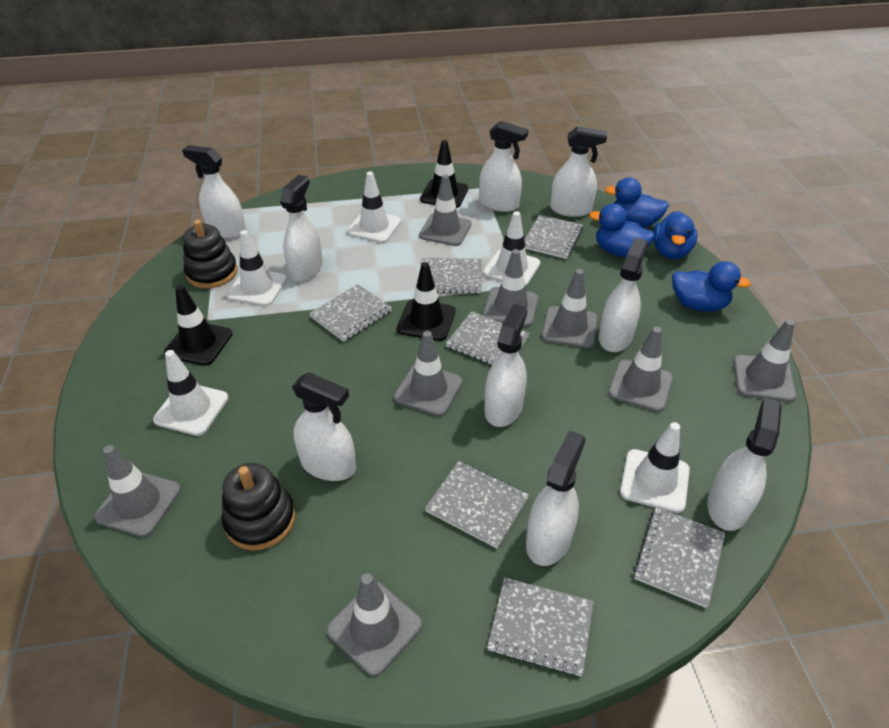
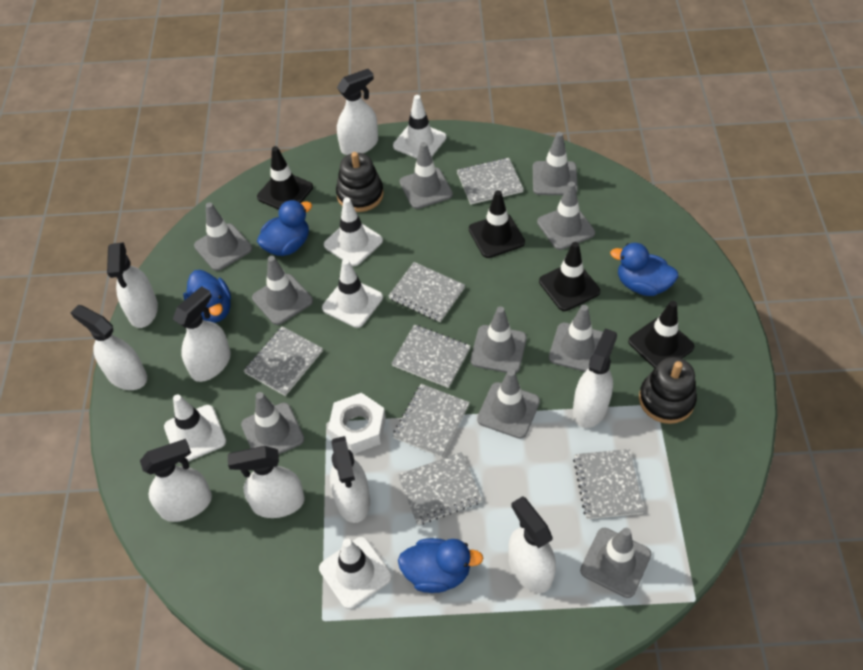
black traffic cone: [164,285,232,366] [397,262,455,341] [420,140,468,208] = 3 -> [257,146,313,210] [469,190,525,258] [539,242,600,311] [628,301,694,369] = 4
grey traffic cone: [94,445,181,537] [327,573,422,676] [394,331,463,416] [419,174,471,246] [483,249,538,327] [542,269,598,348] [608,327,673,412] [733,319,796,402] = 8 -> [194,202,252,271] [241,392,304,454] [252,256,313,325] [400,142,453,209] [470,306,527,373] [477,369,540,439] [533,132,578,195] [537,182,595,250] [549,305,603,372] [580,528,651,598] = 10
white nut: none = 0 -> [328,393,386,454] = 1

